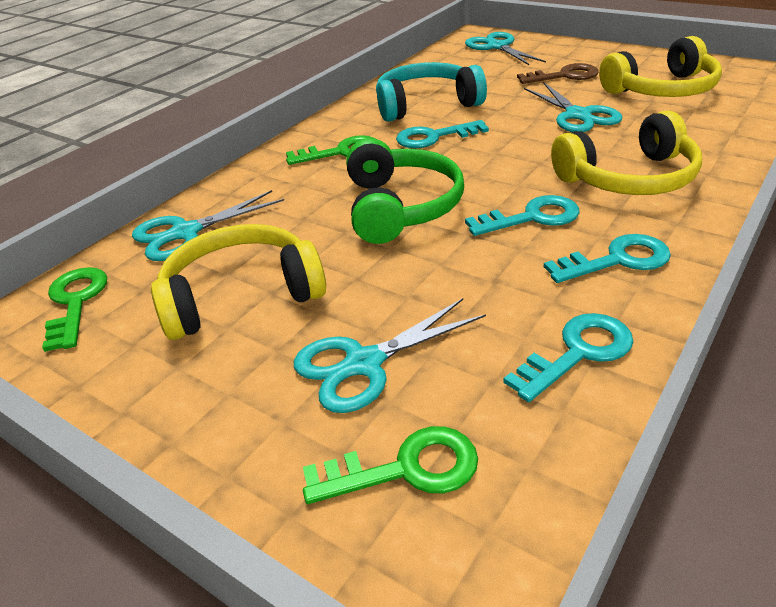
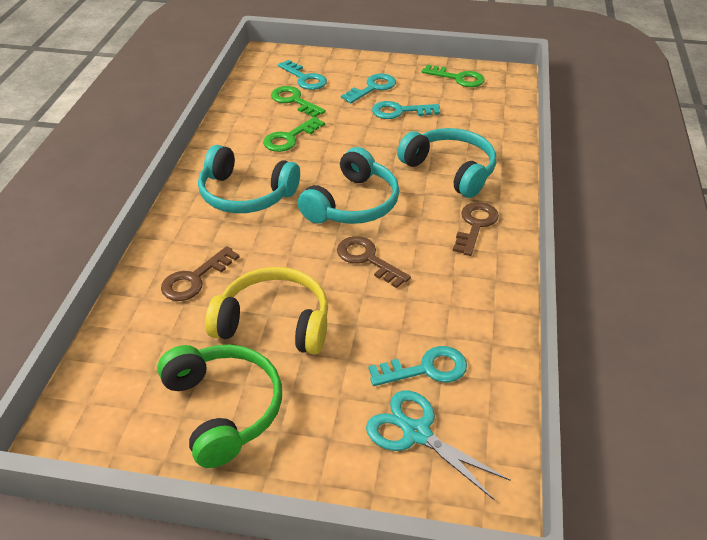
brown key: [517,63,599,84] = 1 -> [161,246,240,301] [337,236,411,288] [453,202,499,256] = 3
turquoise headphones: [376,62,487,122] = 1 -> [198,145,300,213] [298,147,399,224] [397,128,496,198] = 3
turquoise scissors: [132,190,284,261] [294,298,486,413] [465,32,546,65] [524,82,622,132] = 4 -> [366,390,511,501] = 1
yellow headphones: [151,224,326,340] [551,111,702,195] [599,36,722,97] = 3 -> [205,267,328,355] = 1

